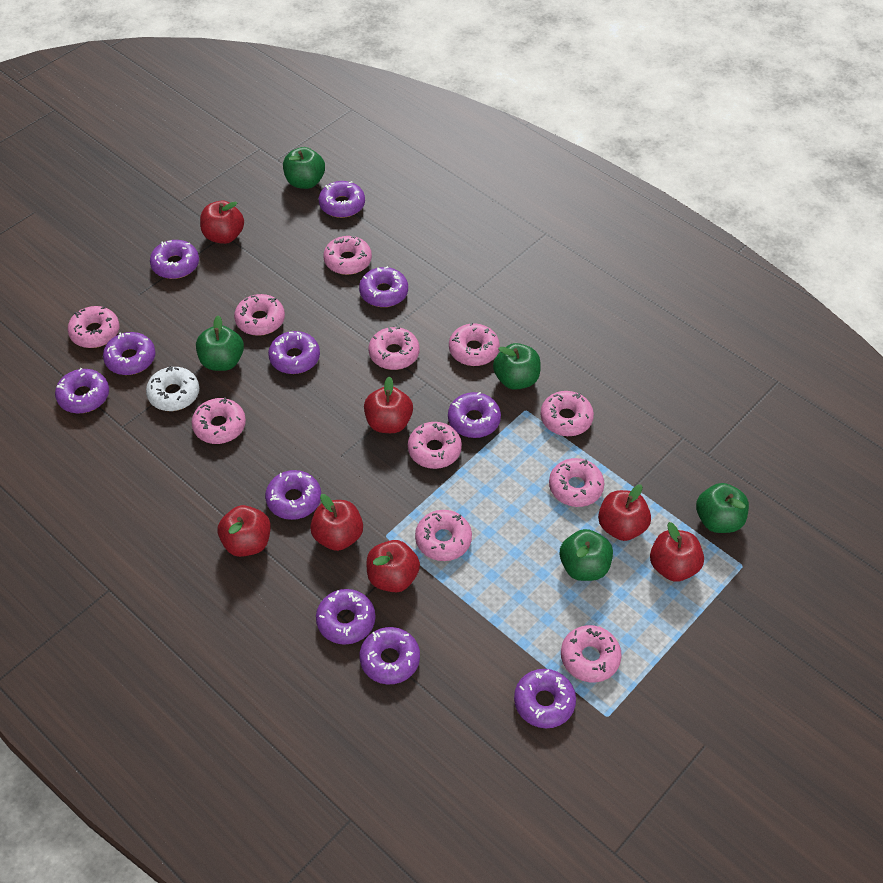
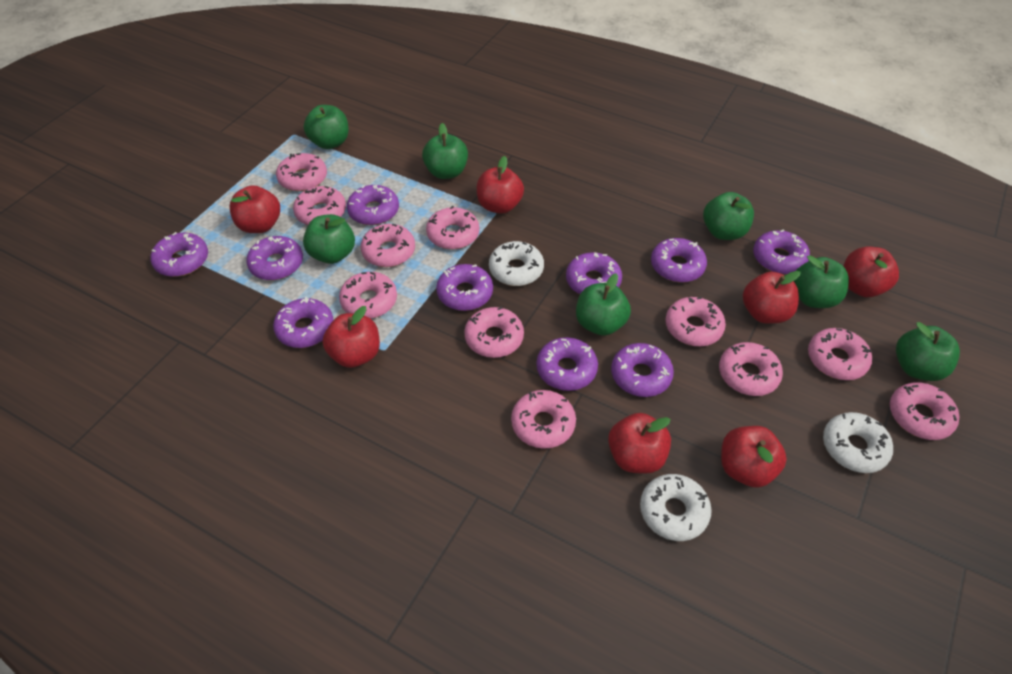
green apple: [196,315,244,371] [283,147,325,189] [493,343,541,390] [560,529,613,581] [696,483,749,533] = 5 -> [303,214,355,264] [304,105,349,149] [422,123,468,179] [576,273,631,336] [703,192,754,240] [794,255,849,308] [896,322,960,381] = 7
purple donut: [55,368,109,413] [103,332,155,375] [150,240,199,279] [265,470,321,520] [268,331,320,374] [316,589,376,645] [319,181,365,218] [359,266,408,307] [360,627,420,684] [448,392,501,438] [514,669,576,728] = 11 -> [151,232,208,277] [246,236,303,280] [273,297,333,348] [347,185,399,225] [436,264,493,311] [537,337,598,391] [566,252,622,294] [611,343,674,397] [651,238,707,282] [753,229,810,274] = 10
white donut: [146,366,199,411] = 1 -> [489,241,544,286] [640,474,712,541] [823,412,893,473] = 3

